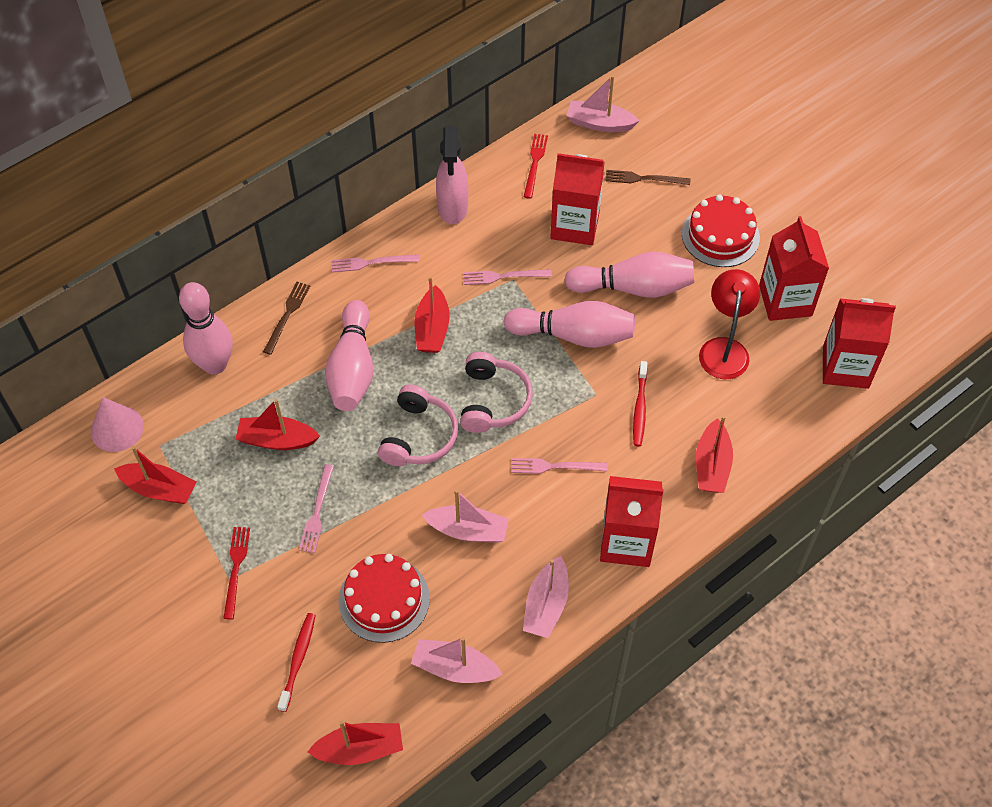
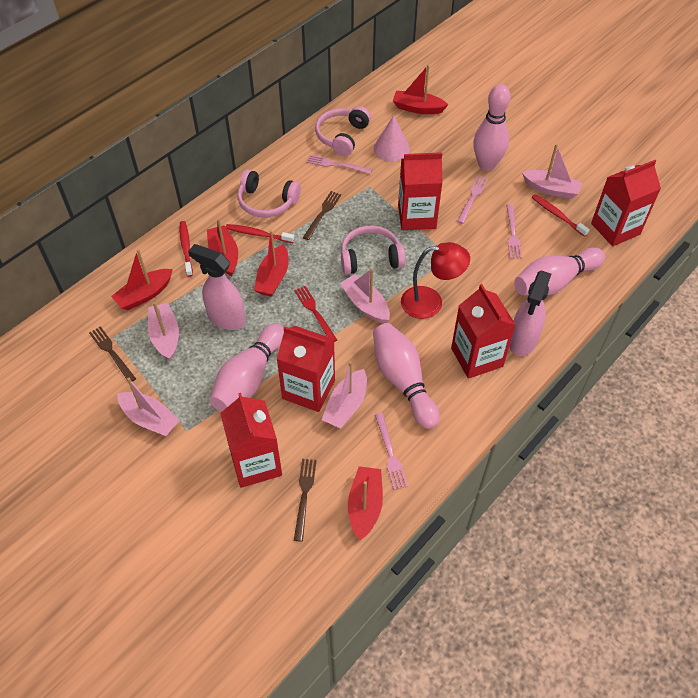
brown fork: [263,282,310,355] [605,170,690,185] = 2 -> [89,326,136,382] [294,459,317,542] [303,191,341,240] = 3
pink boat: [411,637,503,683] [422,490,509,543] [523,556,569,638] [567,75,639,132] = 4 -> [117,378,180,436] [148,302,179,361] [322,361,367,429] [340,268,390,324] [522,144,582,199] = 5
pink headphones: [378,385,458,466] [460,352,533,433] = 2 -> [237,169,301,218] [315,106,371,156] [341,226,406,275] = 3
pink spray bottle: [436,126,468,224] = 1 -> [188,244,246,330] [509,270,551,356] = 2
red cake: [338,554,430,643] [682,195,760,267] = 2 -> none = 0
red carton: [550,153,605,245] [600,476,664,567] [759,216,829,321] [823,298,896,389] = 4 -> [220,393,282,488] [276,326,335,412] [398,152,443,230] [451,284,516,379] [591,160,661,246] = 5
red fork: [223,527,250,620] [524,134,548,199] = 2 -> [294,286,337,342] = 1
red toothbrush: [277,613,316,712] [633,361,647,447] = 2 -> [179,221,193,277] [226,224,294,243] [532,194,590,237] = 3

